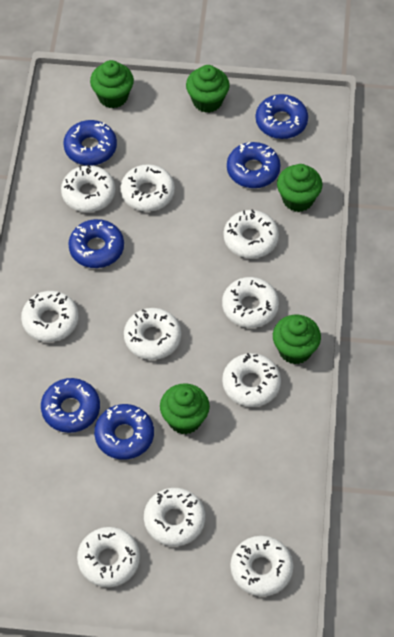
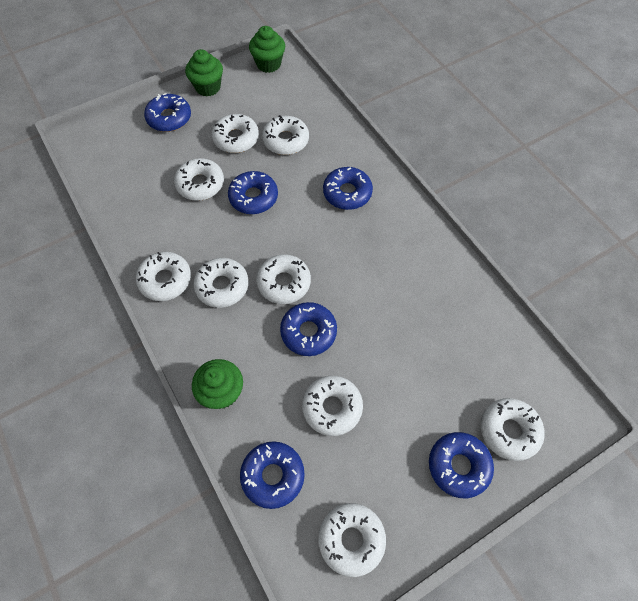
green cupcake: [90,60,134,108] [160,383,210,434] [186,65,230,113] [273,315,321,364] [277,164,322,212] = 5 -> [185,49,223,96] [192,359,243,409] [249,26,285,73] = 3
white donut: [21,291,79,342] [61,165,116,212] [77,527,140,587] [121,164,175,212] [124,308,181,360] [144,488,205,546] [222,277,279,328] [222,353,281,407] [224,209,279,259] [230,536,293,596] = 10 -> [136,252,191,301] [174,158,224,201] [193,258,249,308] [212,114,259,153] [256,254,311,304] [262,115,309,155] [302,376,363,436] [318,503,386,577] [481,398,545,461] = 9

